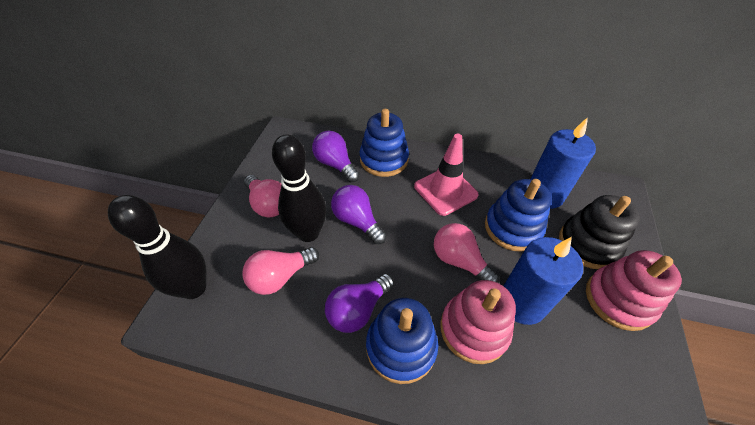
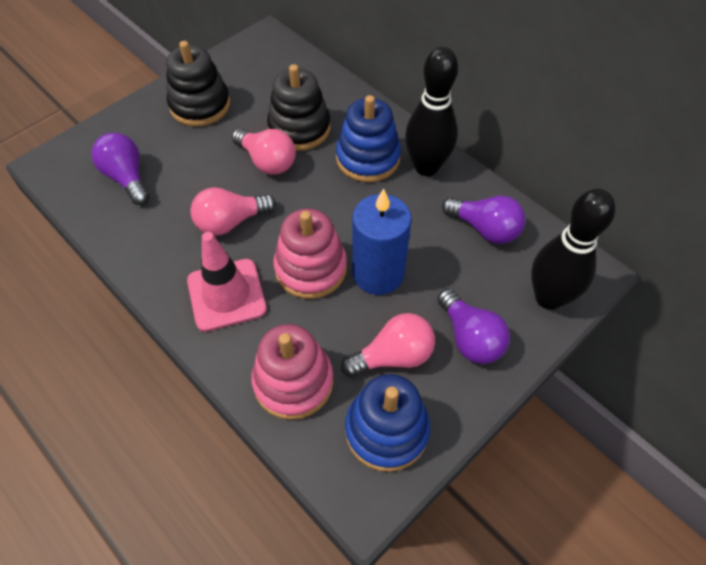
black stacking toy: [559,195,640,269] = 1 -> [166,41,230,126] [267,64,330,151] = 2
blue candle: [504,237,583,325] [530,117,596,209] = 2 -> [352,188,412,295] = 1
blue stacking toy: [359,109,409,177] [366,298,438,384] [485,179,552,252] = 3 -> [336,95,401,182] [345,374,430,472] = 2

